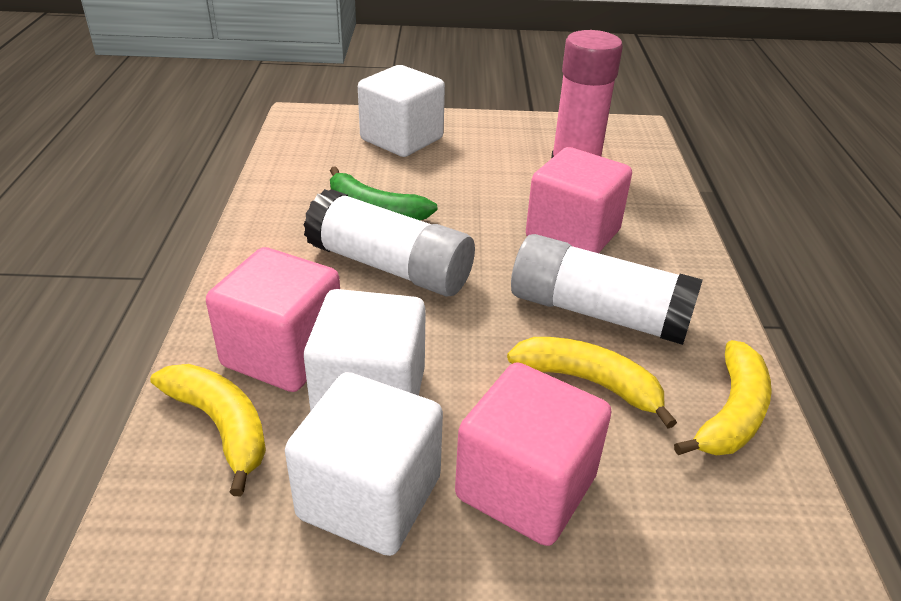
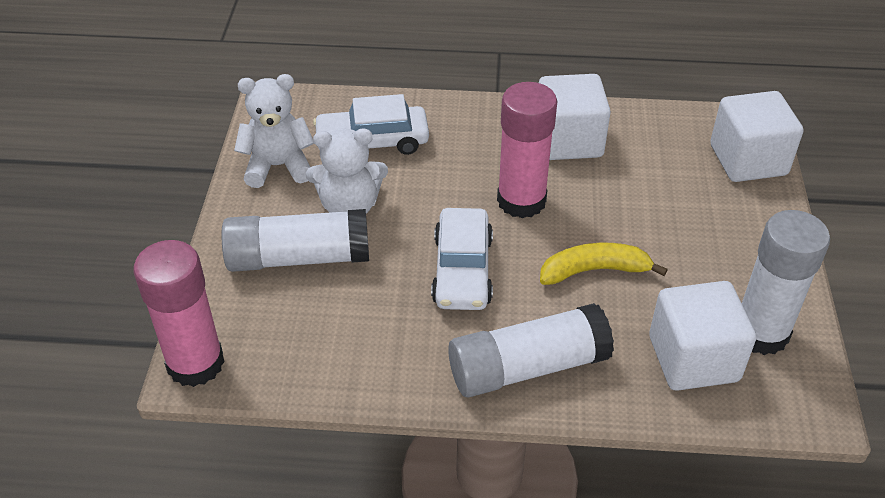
green banana: [330,166,438,221] = 1 -> none = 0
pink cube: [206,247,340,392] [455,362,611,546] [526,147,632,253] = 3 -> none = 0
pink glue stick: [551,30,623,159] = 1 -> [133,240,225,387] [497,82,557,218] = 2
white car: none = 0 -> [313,94,429,155] [431,208,493,310] = 2
white glue stick: [303,189,475,296] [511,234,703,345] = 2 -> [221,209,369,272] [448,303,614,397] [742,210,830,355] = 3
white teddy bear: none = 0 -> [234,74,314,188] [306,128,388,213] = 2
yellow banana: [150,364,266,496] [507,337,677,429] [674,340,772,455] = 3 -> [540,242,668,285] = 1

